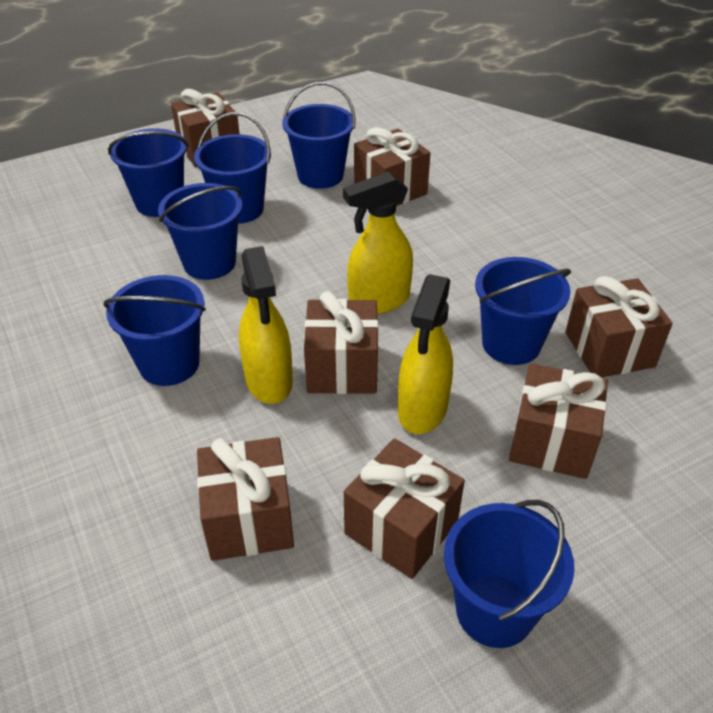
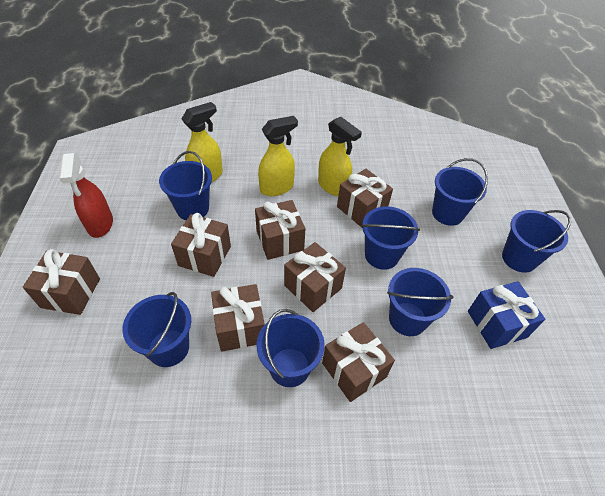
blue gift: none = 0 -> [468,281,545,349] = 1
red spray bottle: none = 0 -> [60,153,113,238] = 1

